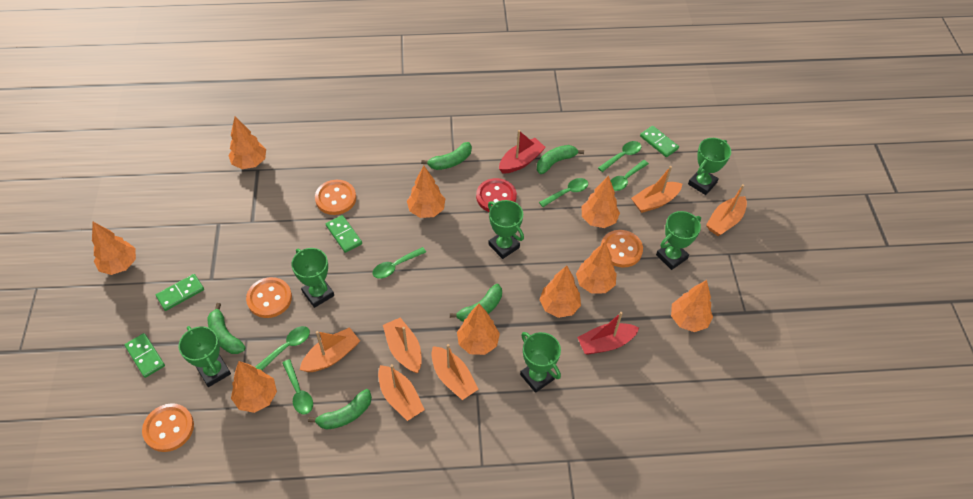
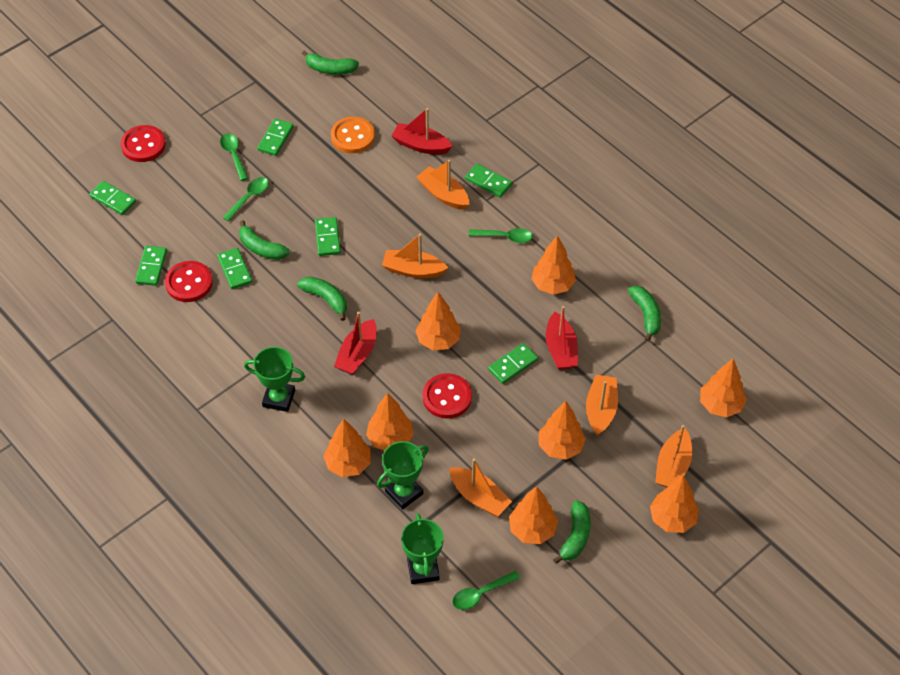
green domino: [125,333,165,378] [156,274,204,311] [326,215,362,253] [640,126,679,157] = 4 -> [89,181,136,215] [135,246,167,286] [217,248,252,289] [257,119,294,156] [315,217,341,256] [465,164,512,198] [488,343,538,384] = 7
green spoon: [255,326,310,370] [282,359,313,415] [372,247,426,279] [539,178,588,207] [598,141,641,172] [611,160,649,191] = 6 -> [220,133,248,181] [222,177,269,222] [452,571,520,610] [469,228,533,243] = 4
green trophy: [178,326,231,387] [291,248,334,308] [488,200,524,259] [520,332,561,393] [656,211,701,270] [688,138,731,195] = 6 -> [244,347,305,412] [377,441,429,510] [401,513,444,584] = 3
orange boat: [300,327,360,372] [378,364,425,421] [383,318,422,373] [431,344,479,400] [631,166,682,213] [706,184,747,236] = 6 -> [382,234,448,278] [417,160,469,210] [450,458,512,517] [586,375,618,436] [655,425,692,487] = 5
orange button: [142,403,194,452] [246,277,292,318] [315,180,356,215] [601,230,643,268] = 4 -> [331,117,375,153] = 1
orange tree: [92,222,136,275] [228,116,266,169] [231,361,277,413] [407,166,445,218] [457,304,500,355] [539,266,581,318] [576,242,617,293] [582,175,620,228] [671,280,713,332] = 9 -> [323,419,371,477] [366,393,414,450] [415,292,461,350] [509,486,558,544] [531,235,576,295] [539,401,586,460] [650,475,699,533] [700,359,747,417] = 8
red boat: [499,130,546,173] [577,312,639,355] = 2 -> [334,312,377,375] [392,108,452,154] [546,306,578,370] = 3
red button: [476,178,517,212] = 1 -> [121,125,166,162] [165,261,213,302] [423,373,472,419] = 3

